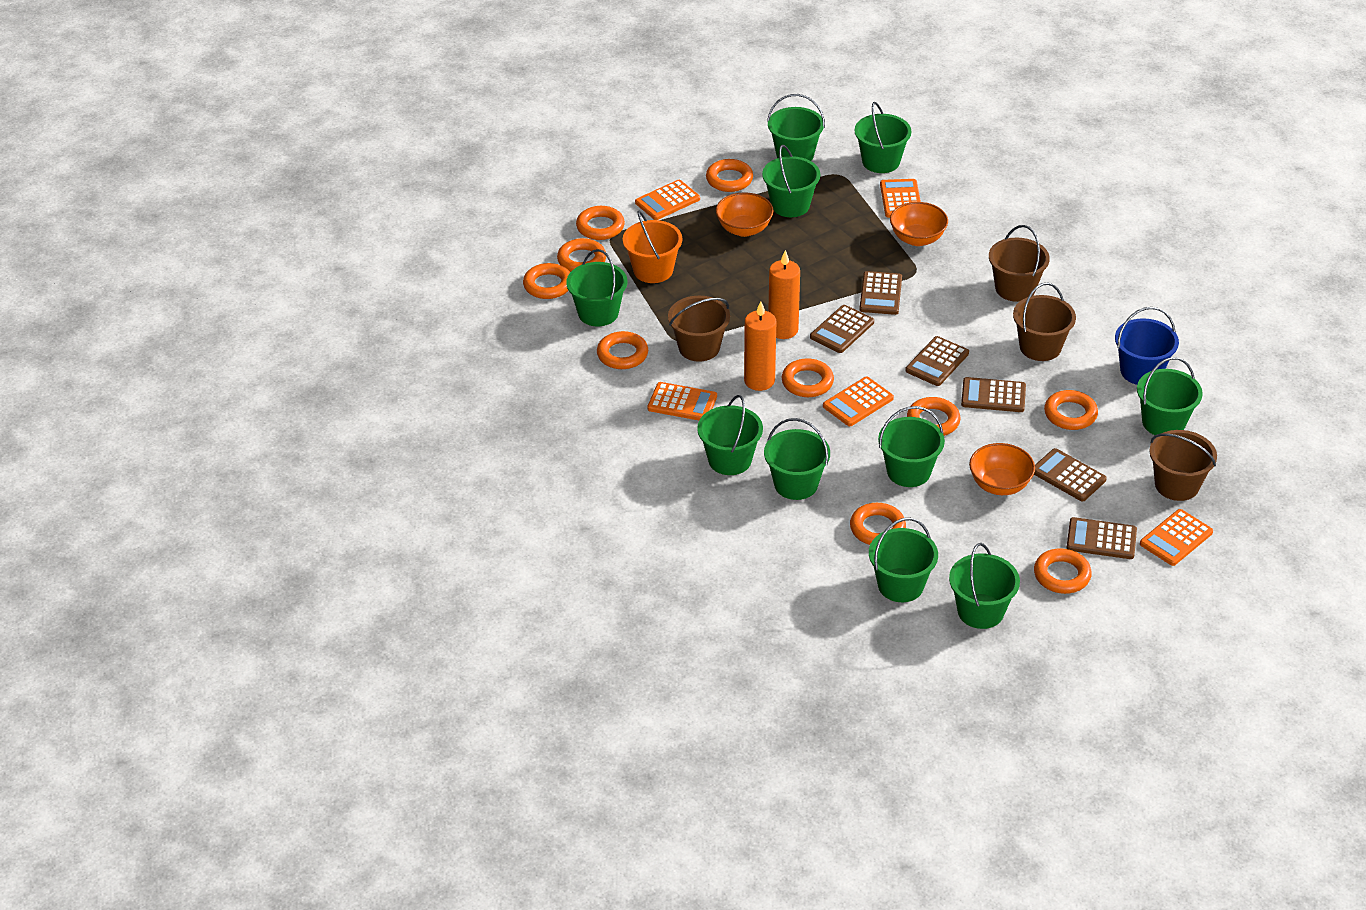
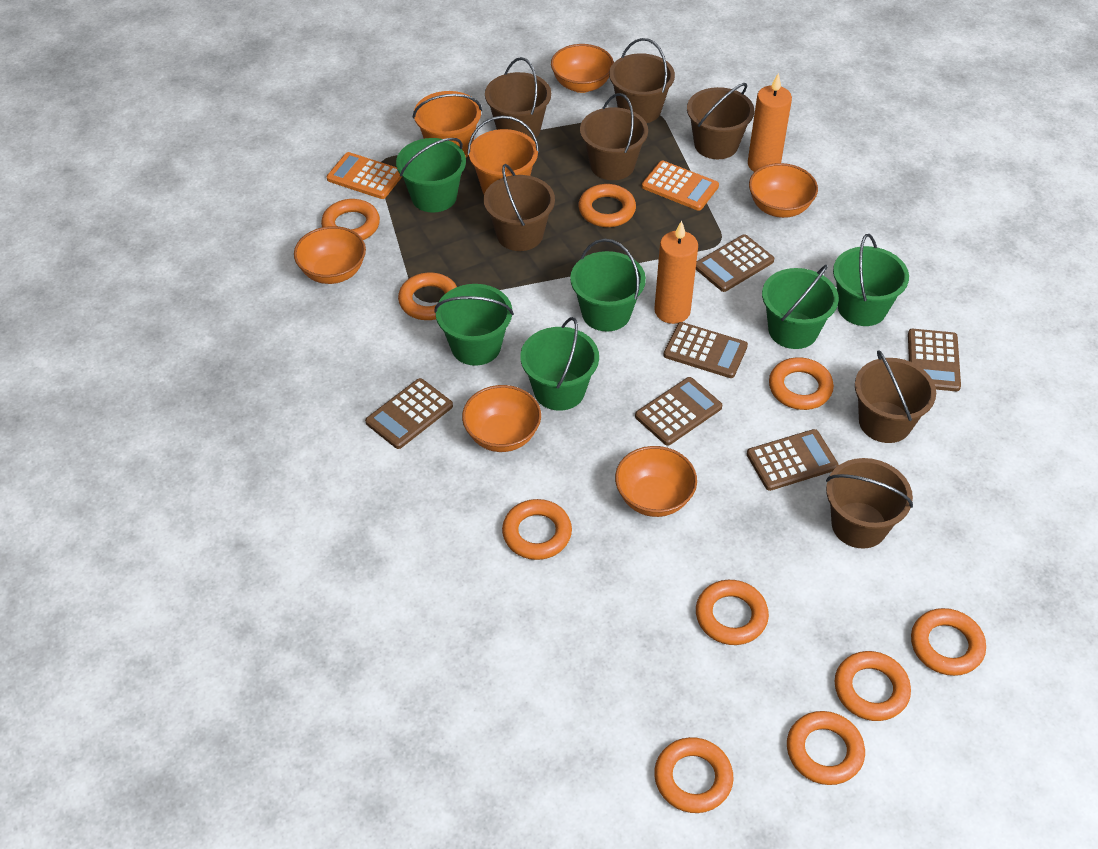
blue bucket: [1115,307,1179,385] = 1 -> none = 0
brown bucket: [668,296,730,362] [989,225,1050,302] [1013,283,1076,361] [1149,430,1217,501] = 4 -> [484,164,555,251] [485,57,551,140] [580,93,648,180] [609,38,675,123] [687,83,754,159] [826,458,913,549] [855,350,936,443] = 7
green bucket: [566,249,627,326] [697,395,763,475] [762,145,820,217] [764,418,830,500] [767,94,825,161] [854,102,911,173] [869,518,938,602] [878,406,945,487] [949,543,1020,629] [1137,357,1203,435] = 10 -> [396,138,466,213] [434,284,514,366] [520,317,599,411] [570,239,646,331] [762,265,839,349] [833,234,909,326] = 6
orange bowl: [716,192,774,237] [890,202,948,246] [969,443,1035,495] = 3 -> [294,226,366,284] [462,385,541,452] [551,44,614,93] [615,446,697,517] [749,163,818,218] = 5
orange bucket: [623,210,682,283] = 1 -> [413,91,482,158] [467,116,539,194] = 2
orange calculator: [635,180,700,220] [647,382,717,420] [823,377,894,426] [880,179,921,218] [1140,509,1213,566] = 5 -> [326,152,402,199] [642,161,719,211] = 2

